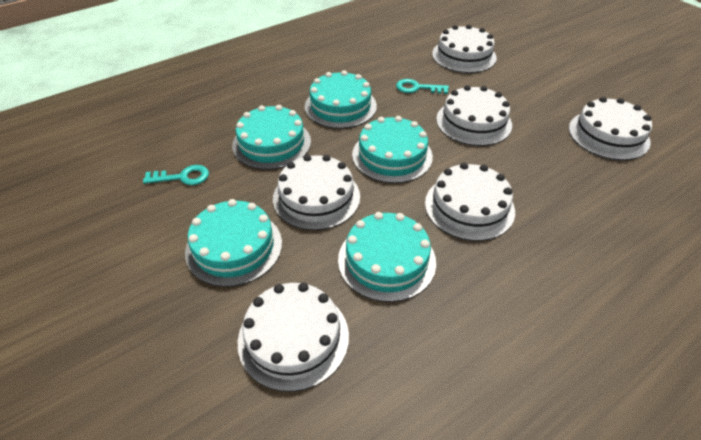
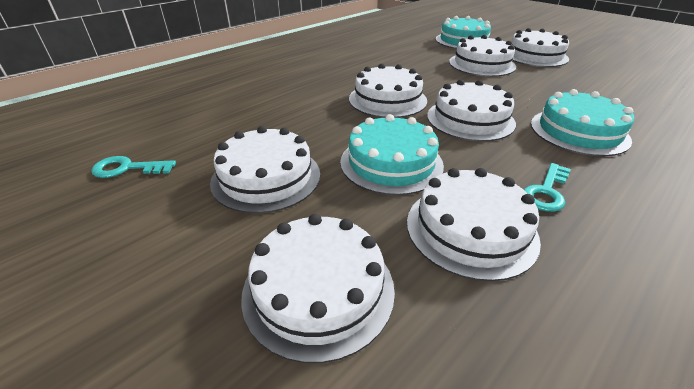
turquoise cake: [185,199,282,287] [232,105,311,170] [305,70,377,129] [338,212,436,302] [352,116,433,183] = 5 -> [340,114,444,195] [436,16,491,49] [531,89,634,156] = 3
white cake: [238,282,349,392] [273,154,360,230] [425,163,515,241] [432,24,497,73] [436,85,512,146] [569,97,652,160] = 6 -> [210,126,320,213] [241,214,395,363] [349,64,427,118] [407,168,541,281] [427,80,516,141] [449,35,516,77] [511,28,569,67] = 7

